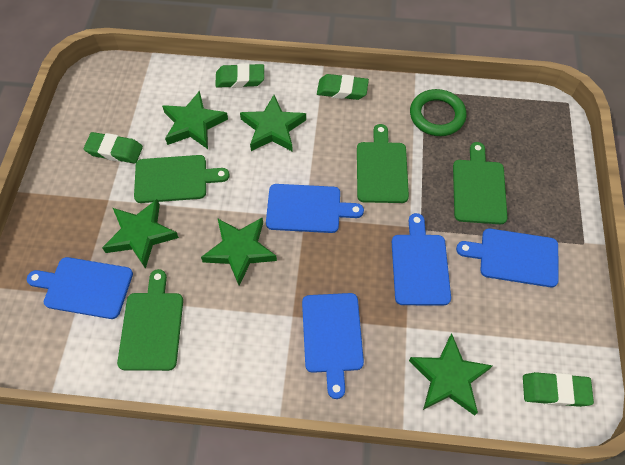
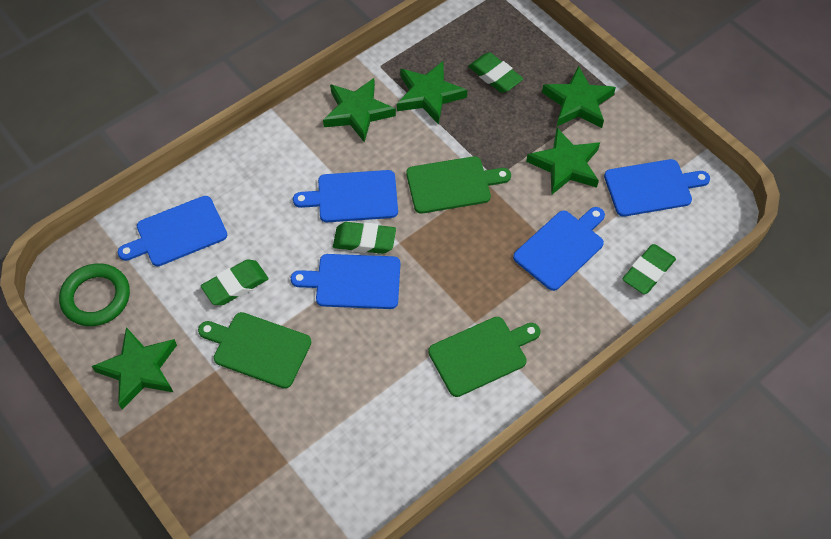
green cutting board: [117,269,183,371] [134,155,230,203] [357,124,409,203] [453,142,508,224] = 4 -> [198,312,312,389] [406,156,511,214] [428,317,541,397] = 3

